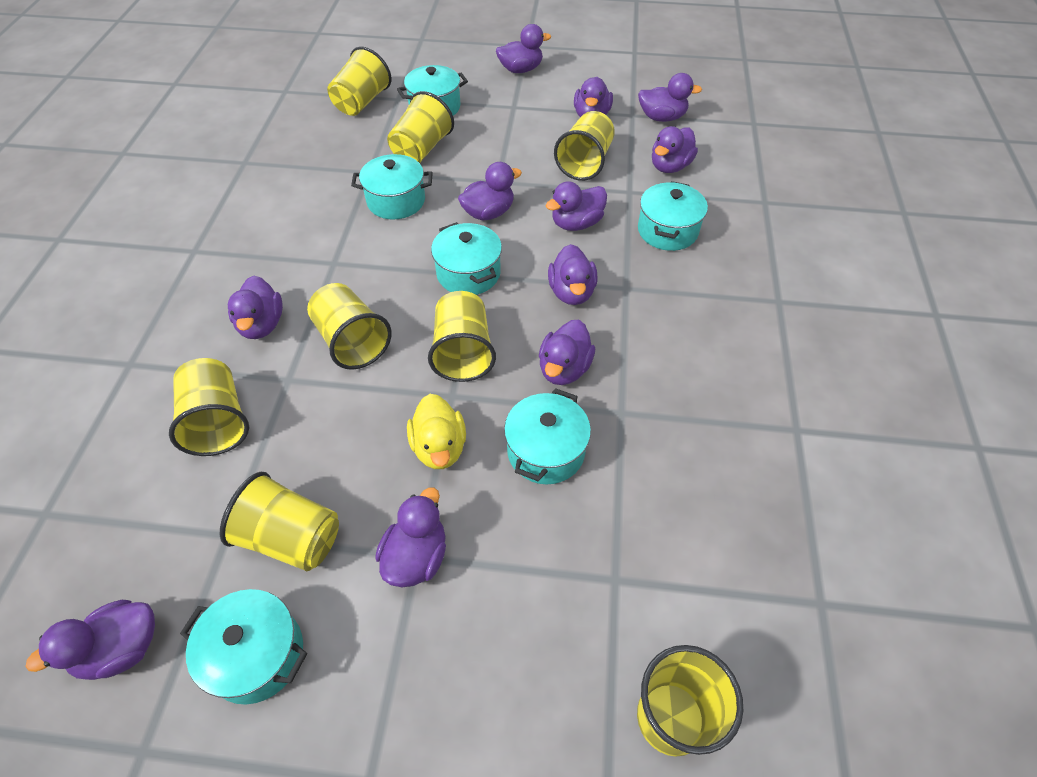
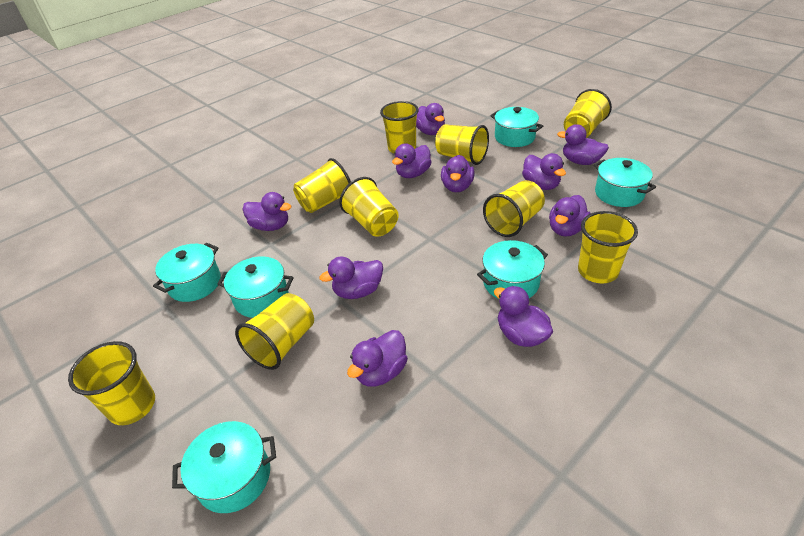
purple duck: [25,600,155,680] [228,276,283,339] [375,487,446,587] [458,162,522,221] [496,24,551,73] [539,320,595,385] [545,181,607,231] [548,244,598,305] [574,77,613,117] [638,73,702,122] [652,126,698,173] = 11 -> [242,192,291,231] [320,257,383,299] [347,330,408,387] [392,143,432,178] [416,103,445,135] [441,155,475,192] [494,286,553,347] [522,153,566,190] [549,195,590,237] [557,124,609,165] = 10
yellow cup: [169,358,249,456] [220,472,339,571] [307,283,392,370] [327,47,391,116] [387,91,454,163] [428,291,496,382] [554,111,615,181] [637,645,743,757] = 8 -> [68,341,155,425] [235,293,314,370] [293,158,351,213] [339,177,399,237] [380,101,419,153] [435,124,489,165] [483,180,545,237] [564,89,612,138] [578,211,638,284] = 9
yellow duck: [407,394,466,469] = 1 -> none = 0

